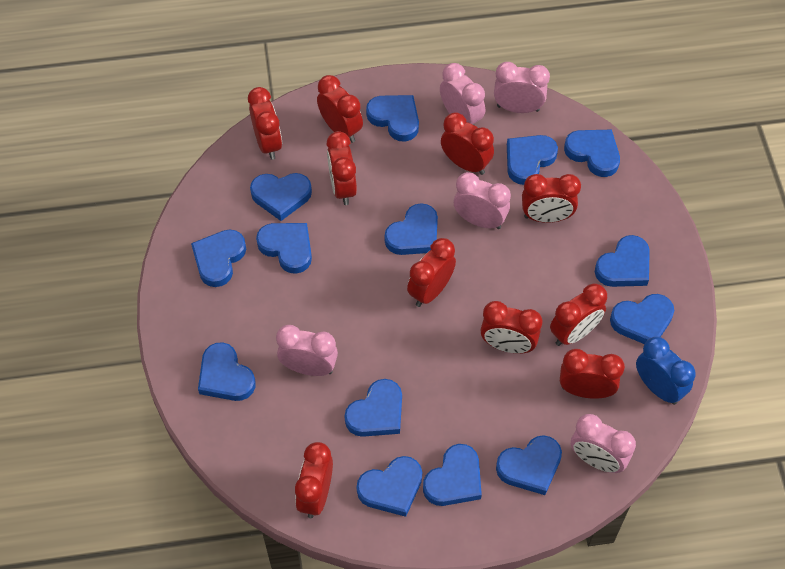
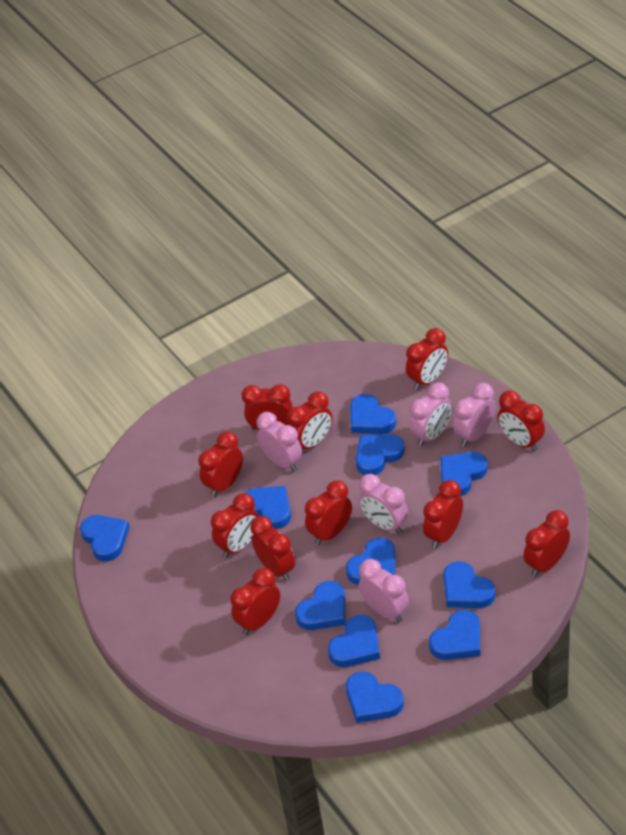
blue clock: [636,337,696,405] = 1 -> none = 0
blue heart: [191,230,246,287] [198,342,256,401] [250,173,312,221] [256,223,312,274] [344,379,402,437] [357,456,422,517] [366,95,419,142] [385,203,438,255] [423,444,482,506] [496,435,562,495] [507,135,558,185] [564,130,620,177] [595,235,650,287] [610,294,674,344] = 14 -> [80,515,130,561] [245,486,291,529] [295,581,345,630] [328,615,380,667] [346,538,395,585] [346,671,404,723] [350,394,396,434] [356,434,405,475] [429,610,480,660] [440,452,487,496] [443,561,496,608] = 11
red clock: [248,87,282,160] [295,442,333,518] [317,75,363,143] [327,131,357,205] [407,238,456,307] [441,112,494,175] [481,301,542,354] [522,174,581,223] [550,283,607,346] [560,349,625,399] = 10 -> [198,432,243,497] [211,493,259,558] [230,568,280,635] [242,384,293,430] [250,516,295,581] [286,391,333,450] [305,480,352,545] [406,328,448,390] [423,480,463,549] [497,391,545,452] [523,510,570,577] = 11

